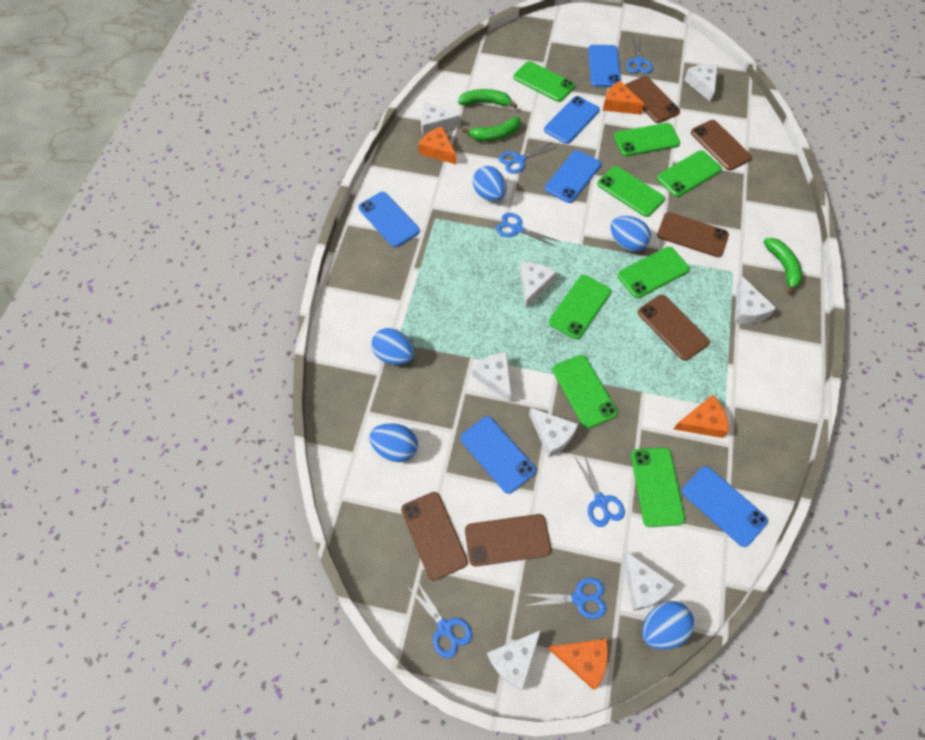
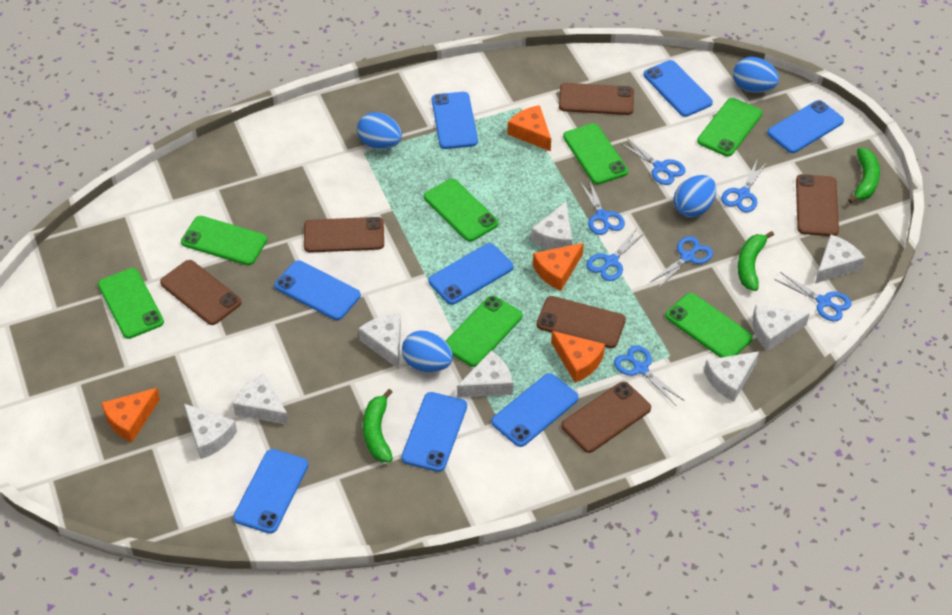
blue egg: [369,423,418,462] [371,328,415,365] [473,166,506,201] [610,216,651,252] [642,601,694,650] = 5 -> [357,112,402,149] [402,330,453,372] [674,175,716,217] [733,57,779,93] = 4
blue phone: [358,192,420,247] [460,416,536,494] [544,96,600,144] [545,150,601,203] [588,45,621,87] [682,466,768,547] = 6 -> [233,449,308,534] [274,260,361,320] [401,392,467,472] [428,243,513,305] [432,92,478,149] [491,373,579,447] [644,60,713,117] [767,100,844,153] = 8
blue scissors: [406,578,472,658] [496,213,559,247] [499,143,557,174] [525,578,606,619] [574,453,625,527] [626,37,653,74] = 6 -> [579,179,625,235] [586,227,646,281] [614,345,683,406] [620,138,685,185] [649,236,713,289] [721,161,767,213] [774,272,852,321] = 7
green phone: [513,61,575,102] [549,275,611,339] [552,355,618,429] [597,166,665,217] [614,123,680,156] [617,247,690,298] [631,448,685,527] [657,150,722,197] = 8 -> [98,268,164,339] [181,216,267,265] [424,179,499,242] [446,296,522,367] [563,123,628,185] [665,293,753,358] [697,98,762,157] = 7

